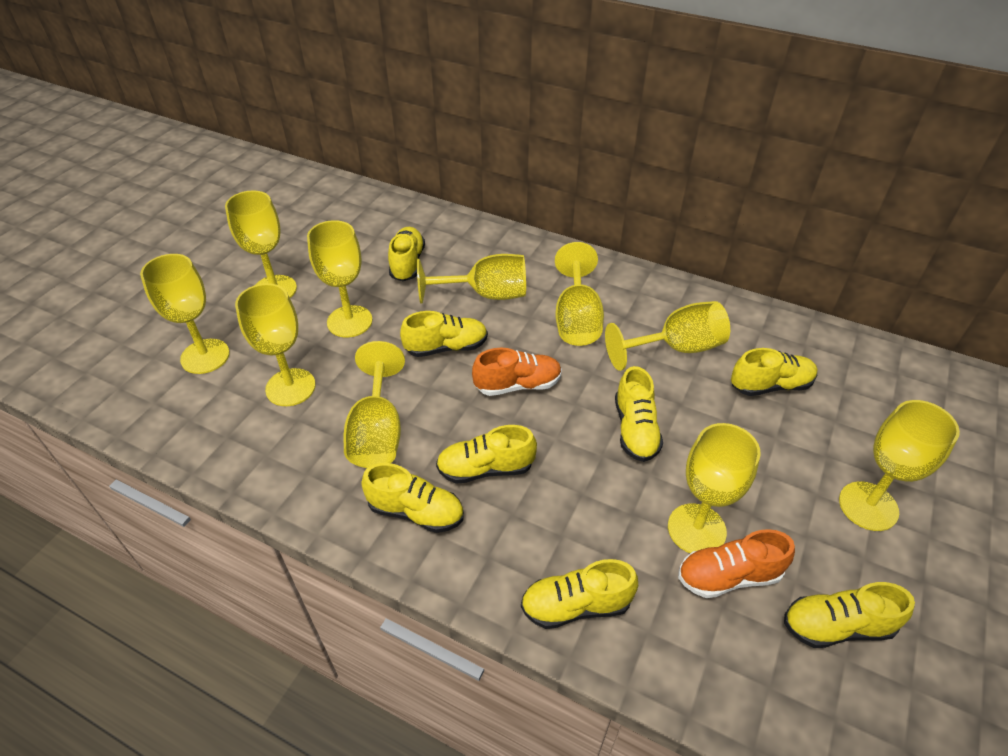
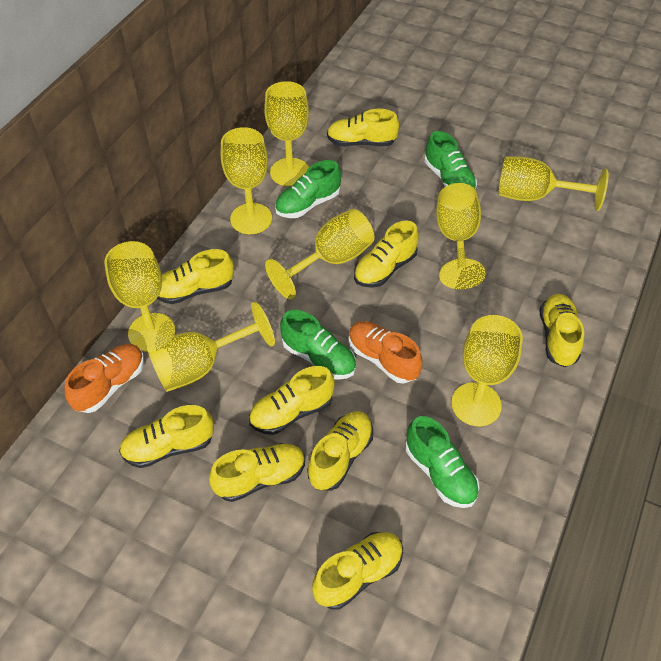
green shoe: none = 0 -> [275,160,341,218] [280,310,356,380] [406,416,479,508] [424,131,477,190] = 4
yellow goblet: [140,254,230,374] [225,190,297,298] [235,283,316,406] [307,220,372,337] [344,341,405,468] [417,254,526,303] [555,242,604,346] [605,301,730,371] [668,423,761,553] [839,400,960,531] = 10 -> [104,241,175,352] [148,302,275,392] [221,127,272,234] [264,81,309,186] [265,209,374,299] [436,183,486,289] [451,315,523,426] [498,157,608,211] = 8
yellow shoe: [361,463,464,533] [388,227,425,281] [400,311,488,357] [436,425,537,484] [521,559,638,629] [615,366,663,462] [731,348,817,396] [784,582,915,648] = 8 -> [119,405,214,468] [157,249,234,304] [209,443,305,502] [249,366,335,435] [307,411,373,491] [312,532,403,609] [327,109,399,146] [354,220,419,288] [539,294,584,367] = 9

